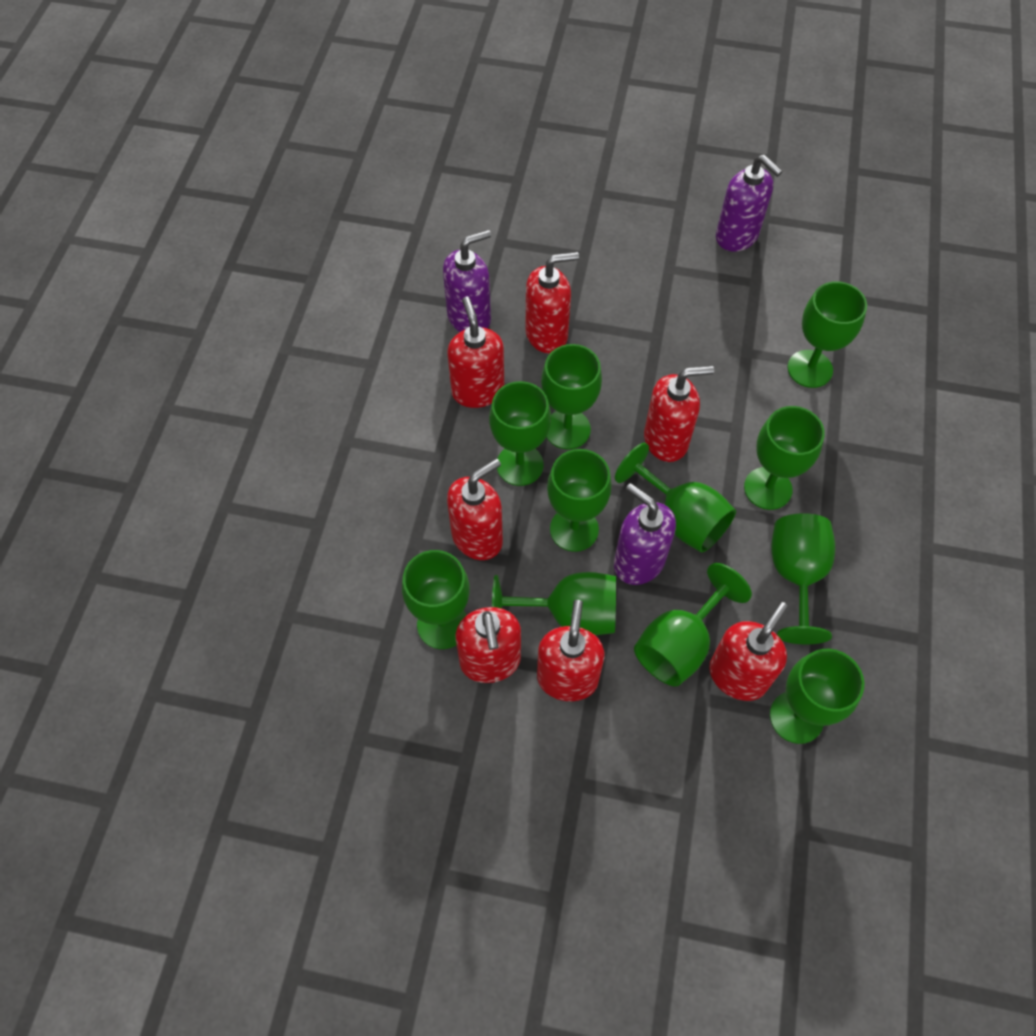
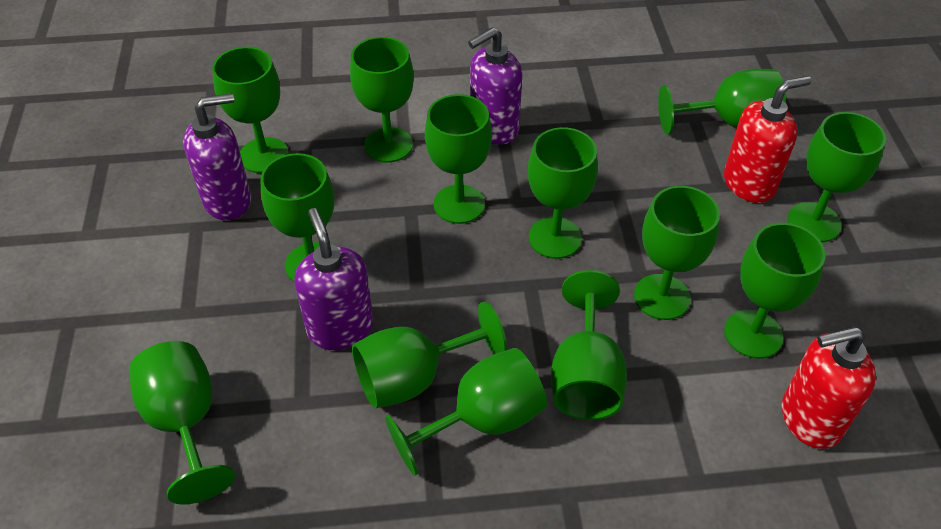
green goblet: [402,550,470,649] [489,381,551,486] [492,572,616,635] [541,344,602,449] [547,449,612,552] [615,443,736,553] [634,563,752,686] [744,406,825,510] [770,649,864,744] [772,513,835,644] [787,281,867,388] = 11 -> [129,341,235,505] [212,47,289,173] [260,153,334,282] [350,37,414,163] [352,301,507,409] [385,348,547,476] [425,94,492,224] [528,127,598,259] [551,270,627,420] [634,186,720,320] [658,69,786,134] [724,223,826,359] [787,112,886,242] = 13
red soap dispenser: [447,297,504,408] [447,458,503,560] [456,607,521,683] [526,252,579,354] [537,600,605,701] [644,366,714,462] [709,602,788,701] = 7 -> [724,76,811,203] [782,327,876,449] = 2

